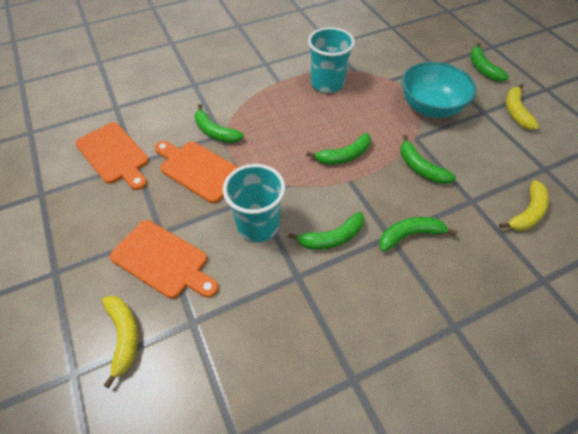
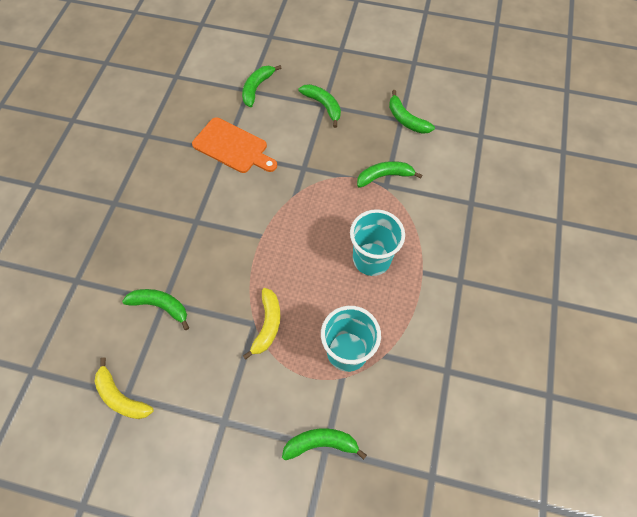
orange cutting board: [75,122,149,190] [110,220,218,299] [155,141,239,203] = 3 -> [192,117,277,173] = 1
turquoise bowl: [402,62,476,118] = 1 -> none = 0
yellow banana: [102,296,138,389] [499,180,549,231] [506,84,539,130] = 3 -> [94,357,154,419] [243,288,280,360] = 2

